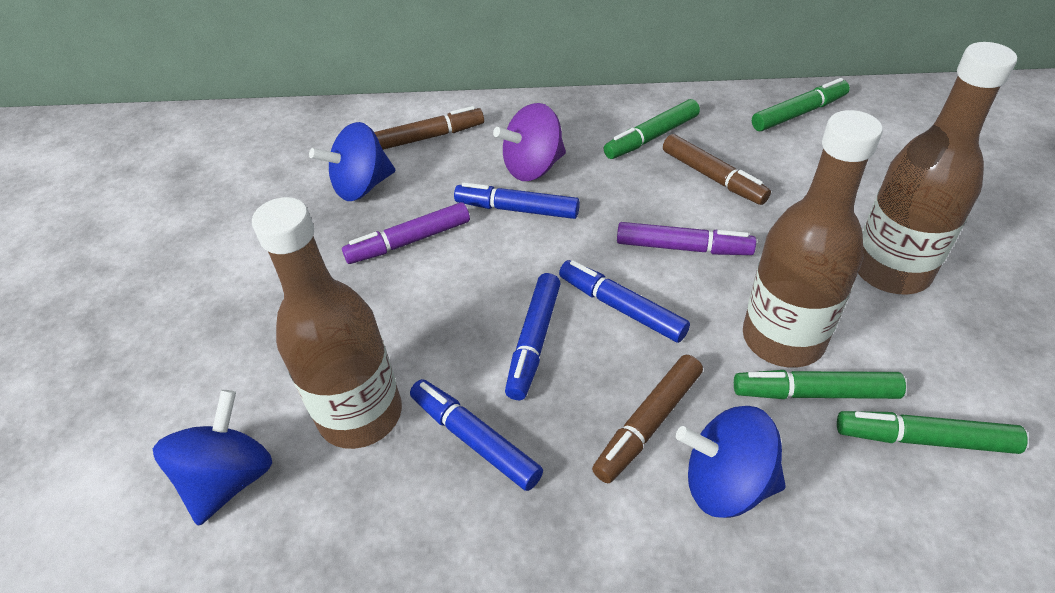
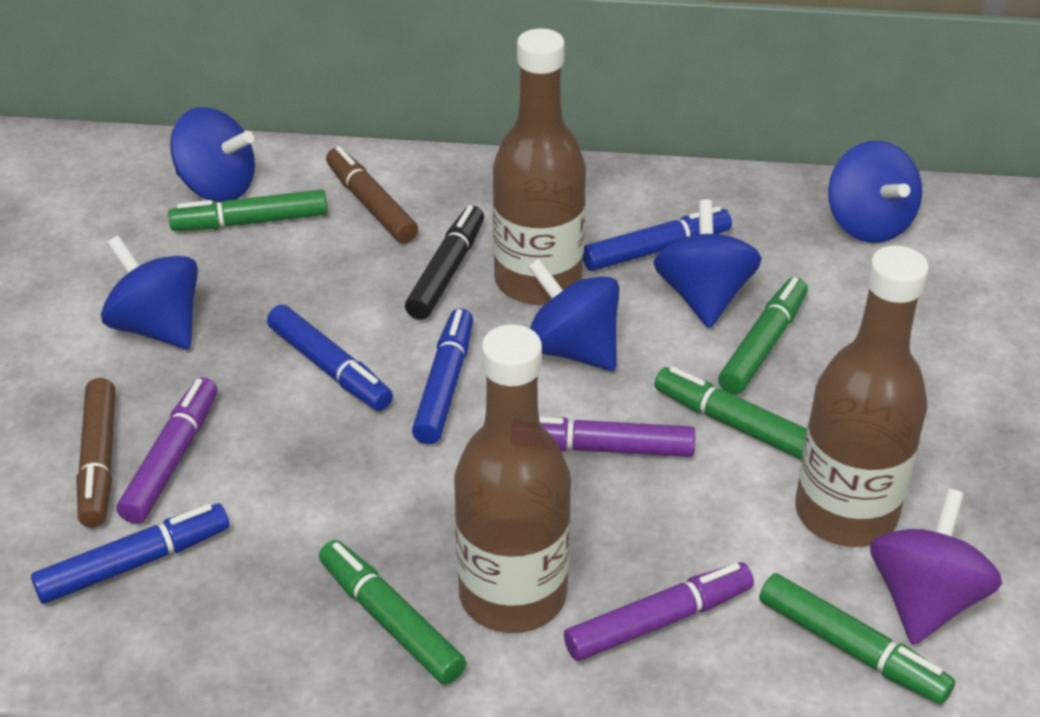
black marker: none = 0 -> [405,205,484,320] = 1
blue spinning top: [153,390,272,526] [309,122,395,201] [676,406,786,518] = 3 -> [101,236,198,349] [170,107,255,202] [528,259,619,371] [654,199,762,328] [828,141,922,243] = 5
brown marker: [374,106,484,150] [592,355,703,483] [663,134,771,205] = 3 -> [77,378,115,527] [326,146,418,243] = 2
green marker: [604,99,700,159] [734,370,906,399] [752,78,850,131] [837,411,1028,454] = 4 -> [168,189,328,231] [319,540,467,685] [654,366,807,459] [718,277,808,395] [759,573,955,705] = 5
purple marker: [342,202,470,264] [617,222,756,255] = 2 -> [117,377,217,524] [539,417,695,457] [564,562,754,661] = 3

